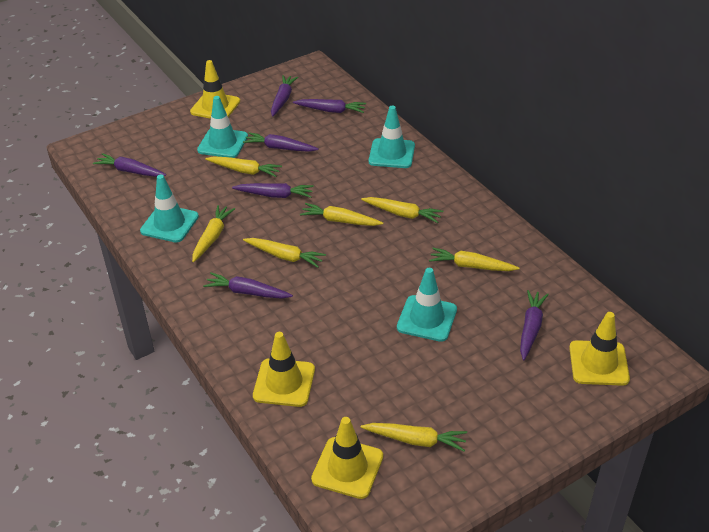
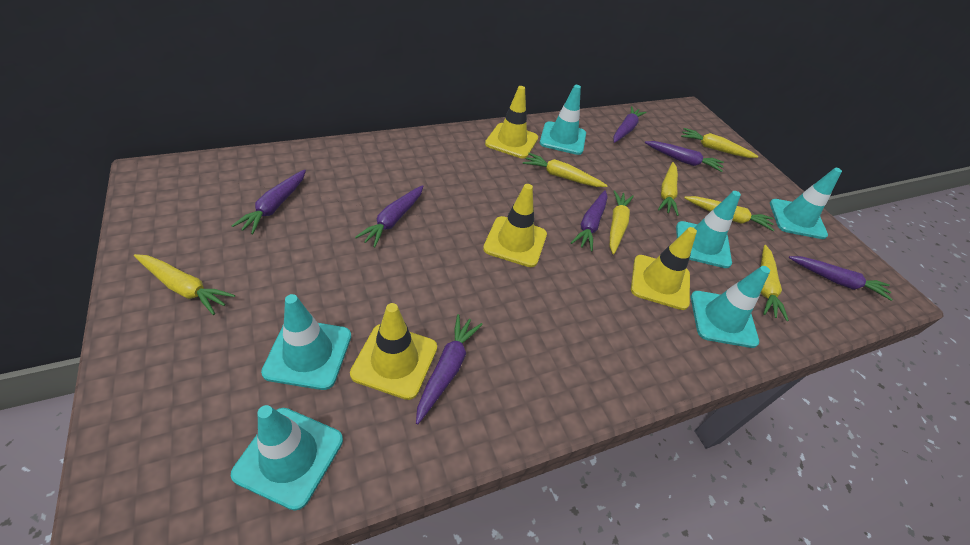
turquoise traffic cone: [140,175,199,243] [197,96,248,158] [369,106,415,168] [397,268,457,342] = 4 -> [231,405,343,511] [261,294,351,390] [540,85,586,155] [676,191,741,268] [691,266,770,348] [770,168,842,239] = 6

